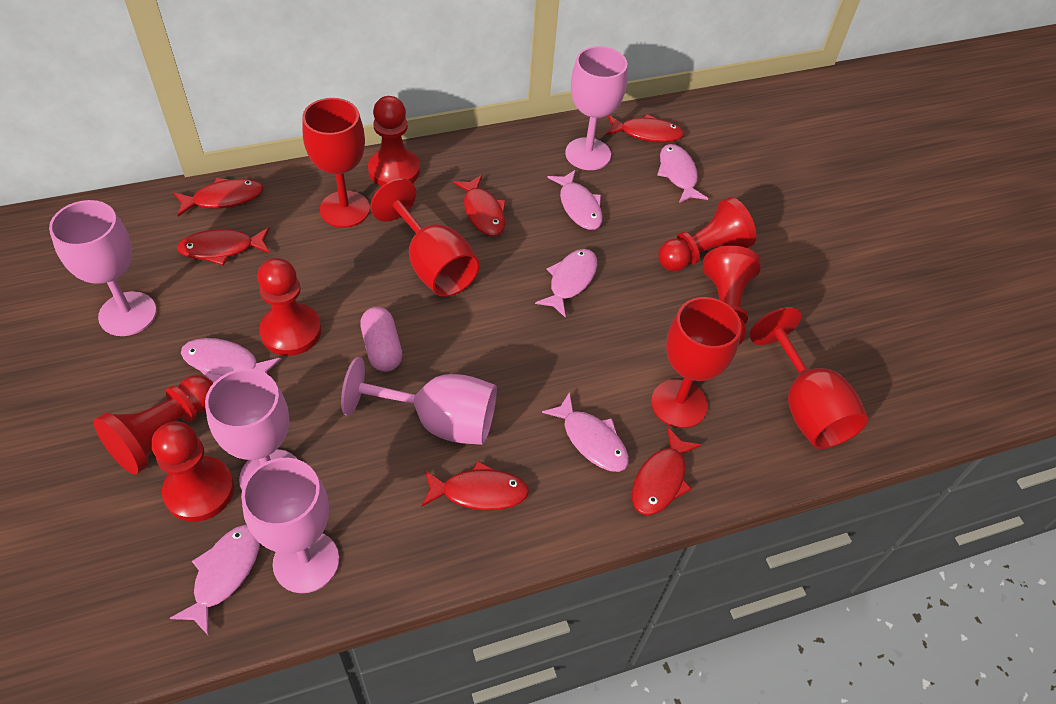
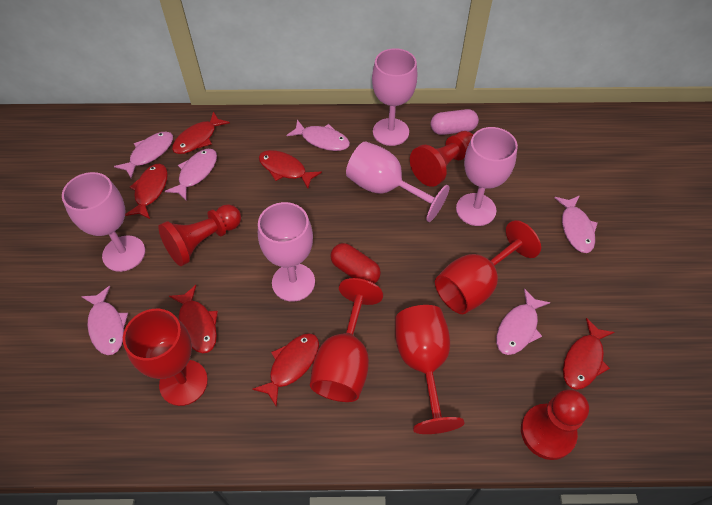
red capsule: none = 0 -> [330,243,381,284] = 1
red pawn: [94,375,213,474] [152,421,234,522] [257,258,321,356] [368,96,420,186] [659,197,756,271] [703,246,761,346] = 6 -> [158,204,241,266] [410,131,473,187] [521,389,589,460] = 3

